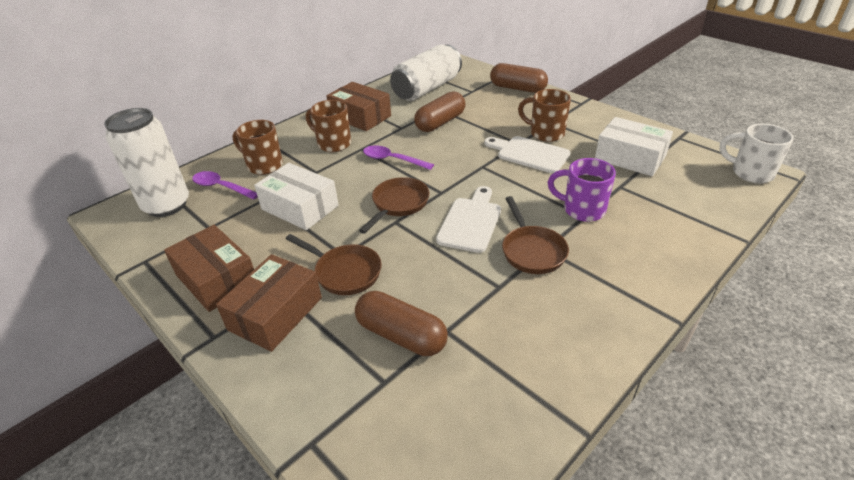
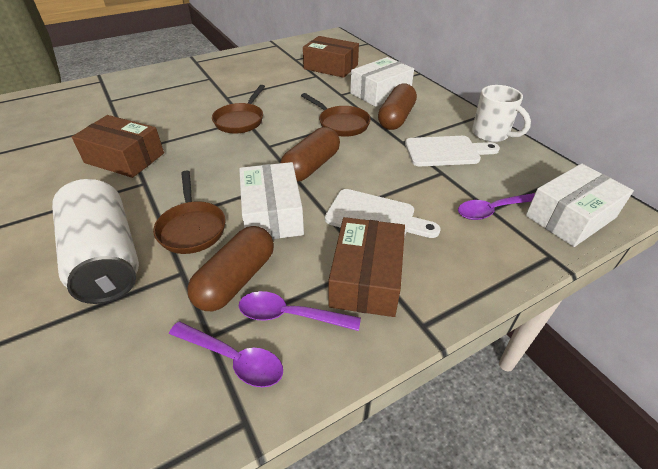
brown mug: [232,120,283,175] [306,100,351,152] [518,89,571,142] = 3 -> none = 0
purple mug: [548,158,616,222] = 1 -> none = 0
purple spoon: [192,171,258,200] [363,145,434,170] = 2 -> [169,322,283,387] [239,291,361,331] [458,193,535,220] = 3
white box: [254,163,339,230] [595,117,673,176] = 2 -> [239,162,304,239] [350,57,414,107] [526,163,634,247] = 3
white can: [104,108,189,217] [390,45,462,101] = 2 -> [52,179,139,304] = 1

